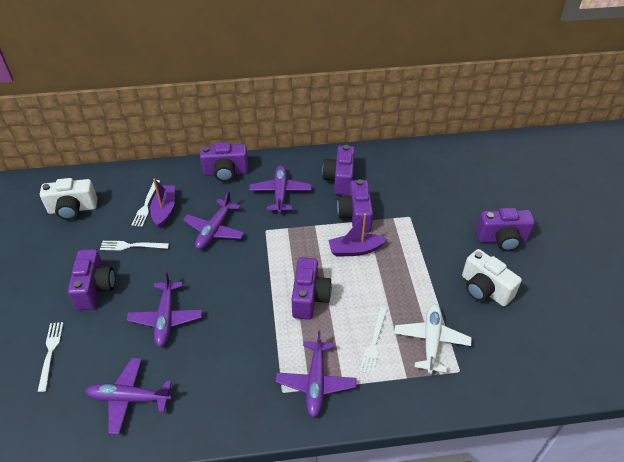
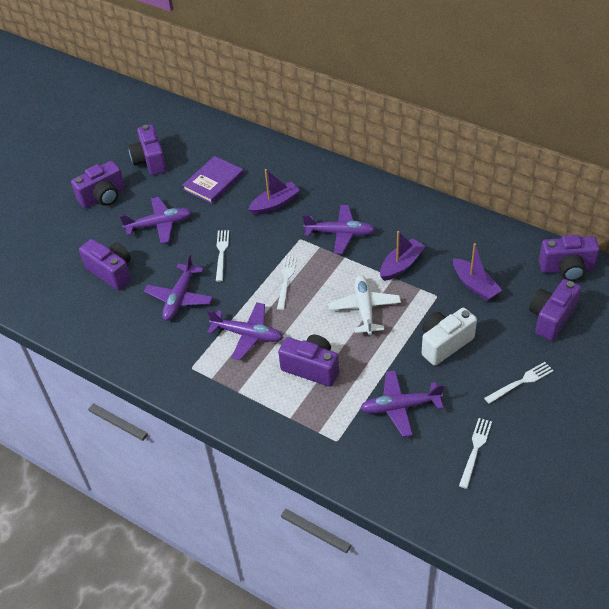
purple boat: [150,178,175,228] [328,213,387,257] = 2 -> [248,169,300,215] [380,231,425,281] [453,243,502,301] = 3
purple book: none = 0 -> [182,156,244,204] = 1
white camera: [40,178,97,220] [462,249,522,306] = 2 -> [422,308,477,366] = 1

